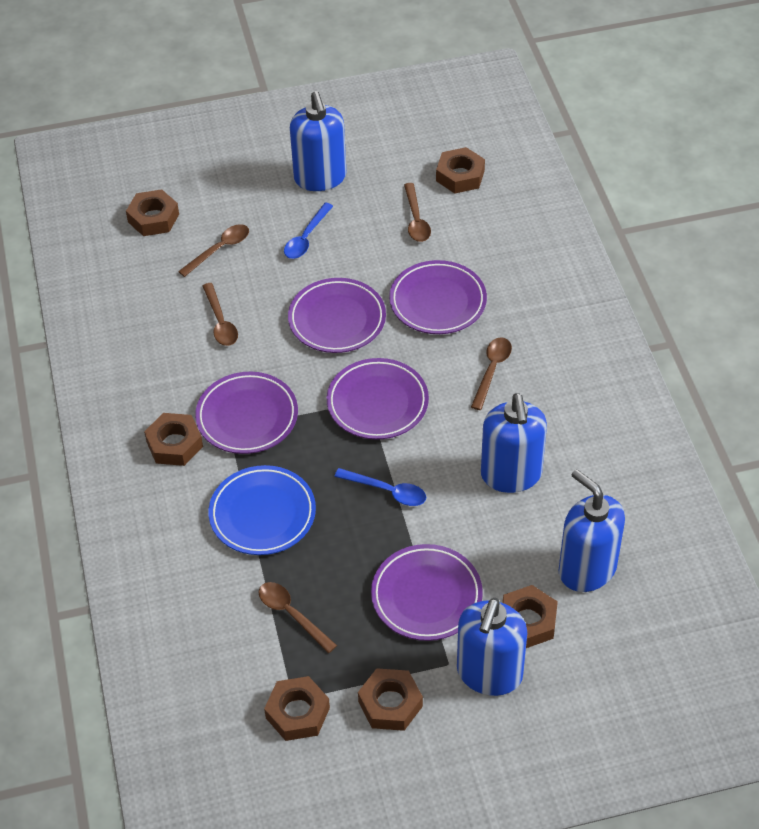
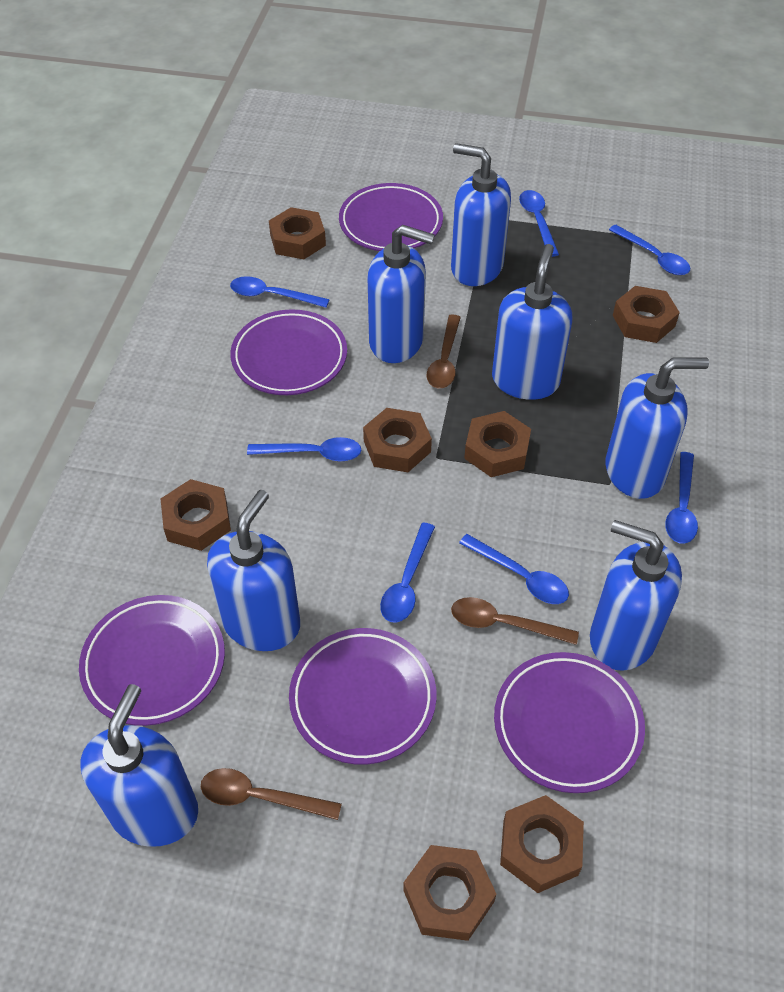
blue plate: [209,465,316,555] = 1 -> none = 0
blue soap dispenser: [290,91,346,191] [457,598,527,696] [481,393,547,493] [559,469,625,592] = 4 -> [81,684,198,847] [207,490,300,651] [368,225,435,363] [451,143,511,286] [492,244,572,400] [590,520,682,671] [605,358,709,499] = 7
blue spoon: [284,203,333,259] [334,468,426,506] = 2 -> [230,276,330,308] [247,437,361,461] [380,522,435,623] [459,534,569,604] [519,190,559,257] [609,225,690,275] [665,452,698,543] = 7
brown nut: [126,189,179,236] [144,413,203,466] [264,676,330,741] [358,668,423,731] [436,147,485,194] [502,585,558,648] = 6 -> [161,479,231,551] [269,207,326,259] [363,408,432,472] [403,845,496,941] [464,411,531,477] [500,795,584,893] [613,286,680,343] = 7
brown spoon: [178,224,249,277] [202,283,238,346] [259,582,337,653] [404,183,431,242] [471,337,512,410] = 5 -> [201,768,342,820] [427,315,461,388] [451,597,579,645] = 3

